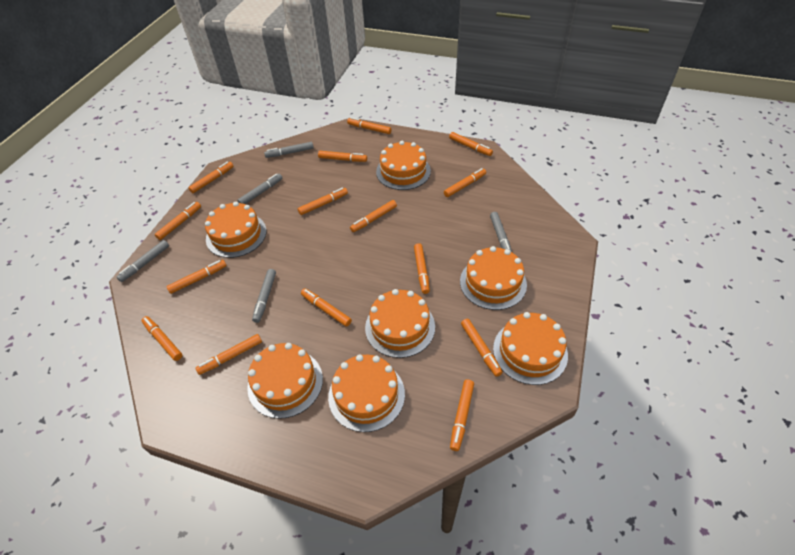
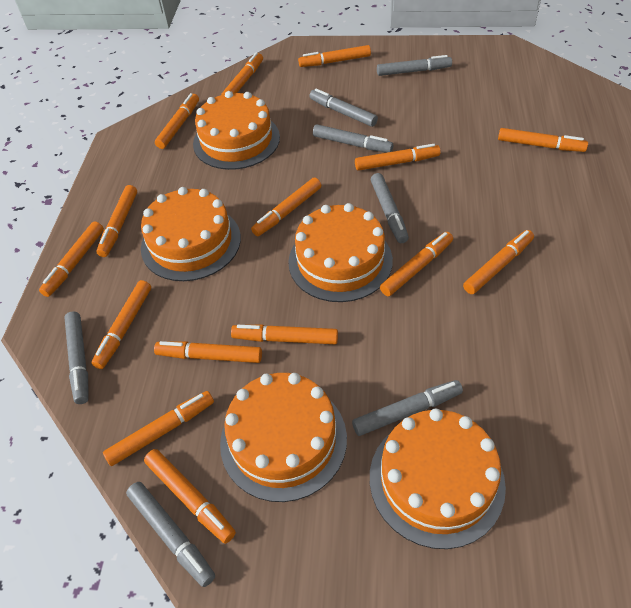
grey marker: [117,240,169,282] [237,173,282,204] [252,269,276,323] [264,142,314,158] [490,212,512,252] = 5 -> [64,312,89,404] [126,482,215,587] [309,89,378,127] [313,124,393,152] [352,380,463,436] [371,173,409,243] [377,55,452,76] = 7
orange cake: [205,202,266,258] [247,343,323,419] [328,354,405,432] [365,289,435,358] [376,141,431,190] [460,246,527,310] [493,312,568,385] = 7 -> [141,187,241,281] [193,91,280,170] [220,373,347,502] [288,203,393,302] [370,409,506,549] = 5

